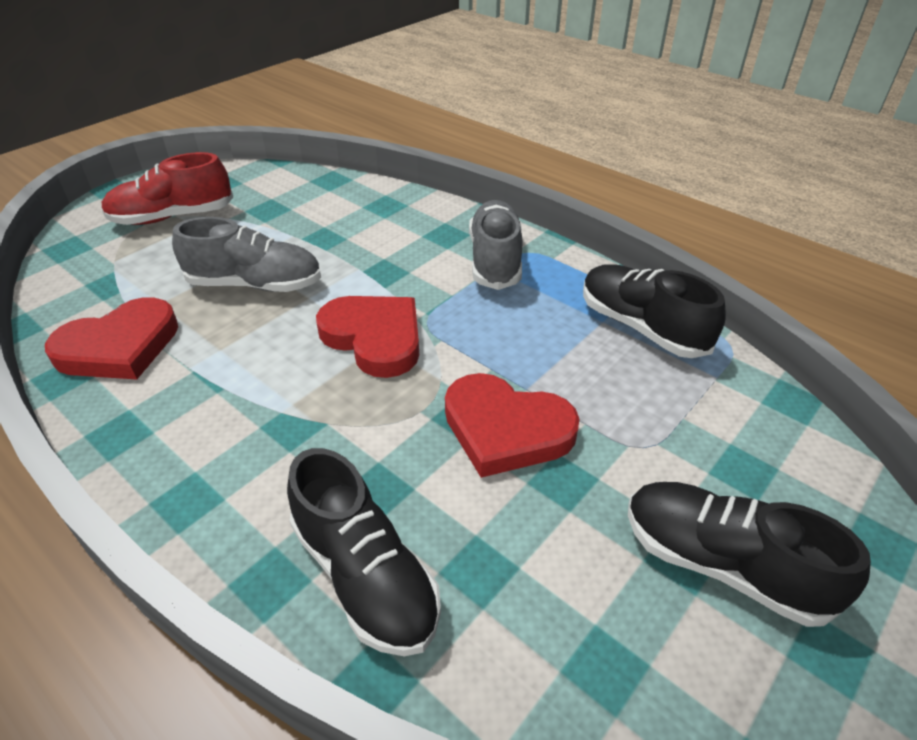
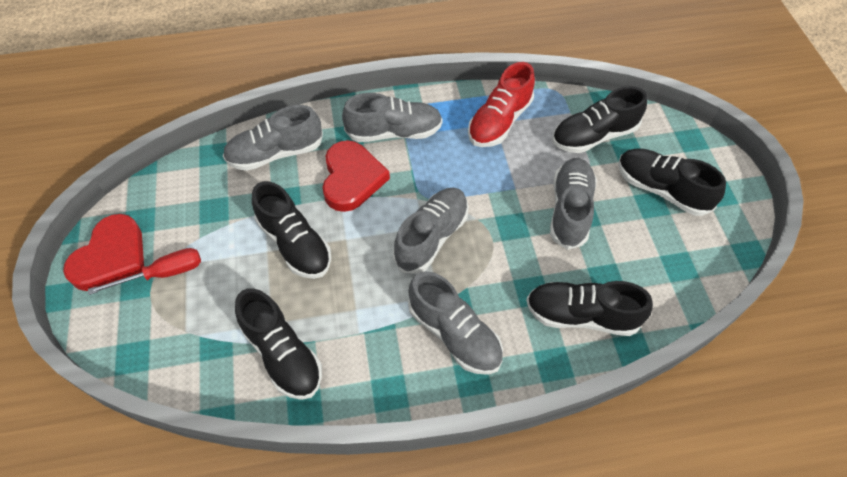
black shoe: [287,448,441,656] [583,264,726,358] [628,482,871,627] = 3 -> [235,288,322,400] [252,181,331,279] [526,281,653,336] [552,86,647,153] [618,148,726,216] = 5
grey shoe: [172,217,321,292] [469,200,523,290] = 2 -> [223,105,323,171] [342,93,443,142] [393,187,469,274] [408,271,503,375] [550,158,597,250] = 5
red heart: [45,297,178,380] [316,296,419,378] [445,373,580,478] = 3 -> [63,214,144,291] [322,140,390,212] = 2
red screwdriver: none = 0 -> [88,248,201,295] = 1

